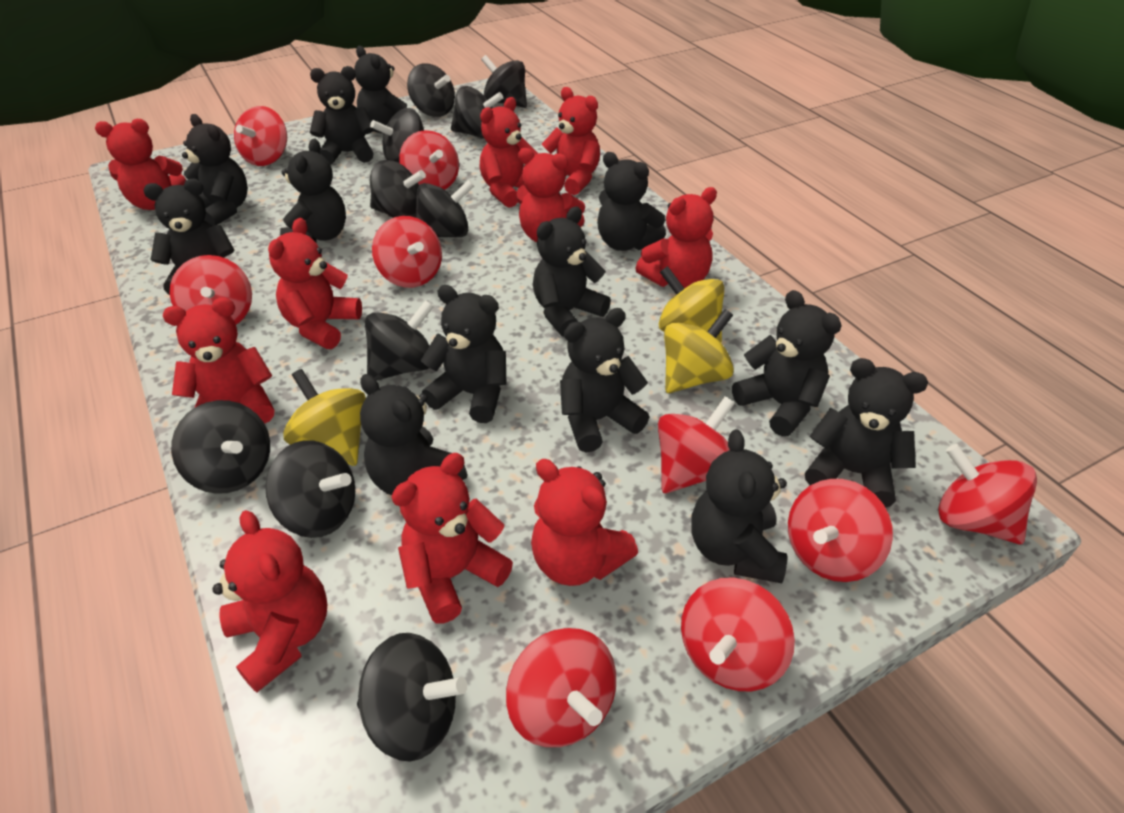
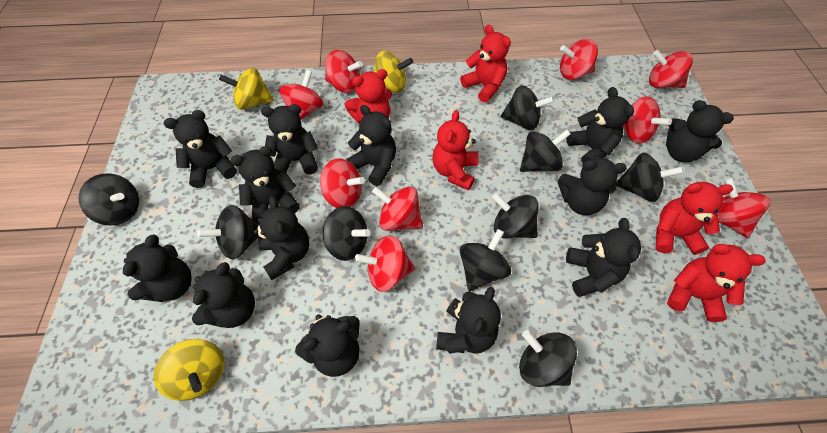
black spinning top: [171,400,270,494] [265,440,355,538] [357,633,467,762] [365,300,434,381] [370,108,424,163] [370,160,426,218] [407,63,455,117] [415,179,474,238] [451,86,503,139] [481,55,527,108] = 10 -> [79,173,139,226] [197,205,259,260] [323,206,370,261] [459,229,511,291] [492,193,539,239] [501,86,554,130] [519,330,577,387] [520,129,570,172] [616,153,683,202] = 9
red teddy bear: [95,119,186,210] [163,297,274,424] [212,510,327,693] [268,218,362,349] [391,453,513,624] [479,97,539,208] [517,148,585,242] [531,459,638,586] [542,87,600,195] [635,187,717,288] = 10 -> [345,69,392,124] [432,110,478,190] [460,25,511,103] [656,182,733,255] [667,244,765,322] = 5

